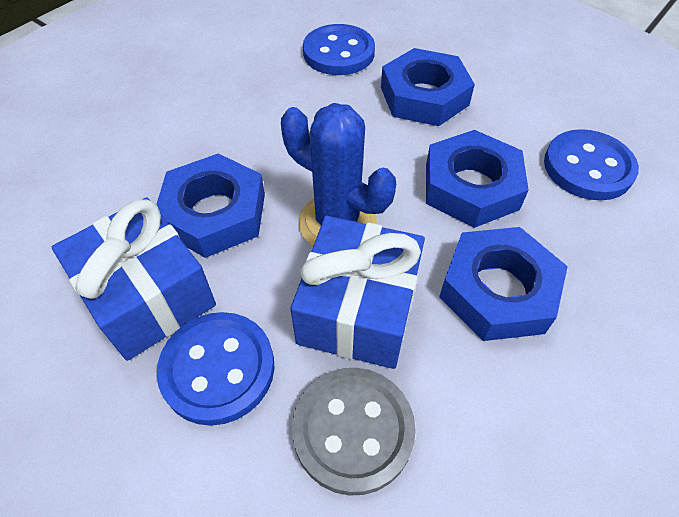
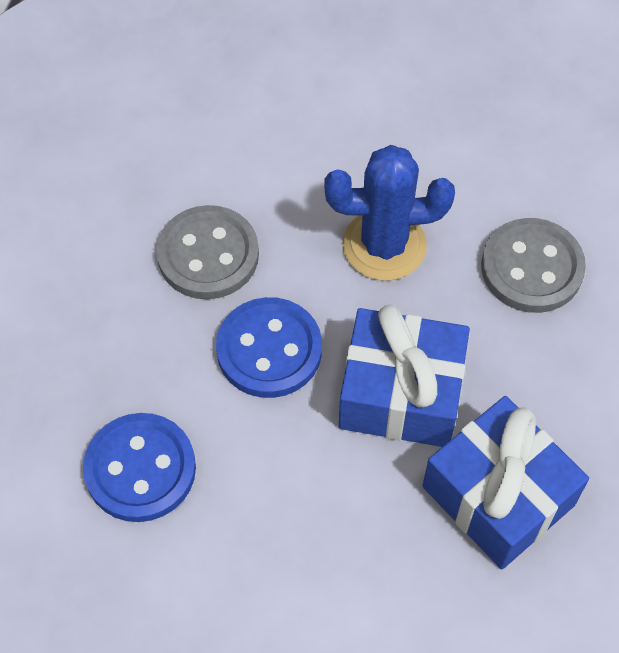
blue button: [157,312,275,426] [303,24,375,75] [544,129,639,200] = 3 -> [83,413,196,522] [216,297,322,398] = 2
blue nut: [156,153,265,258] [381,48,475,126] [426,130,529,228] [439,227,568,341] = 4 -> none = 0
grey button: [292,368,416,496] = 1 -> [156,205,259,299] [481,218,586,313] = 2

